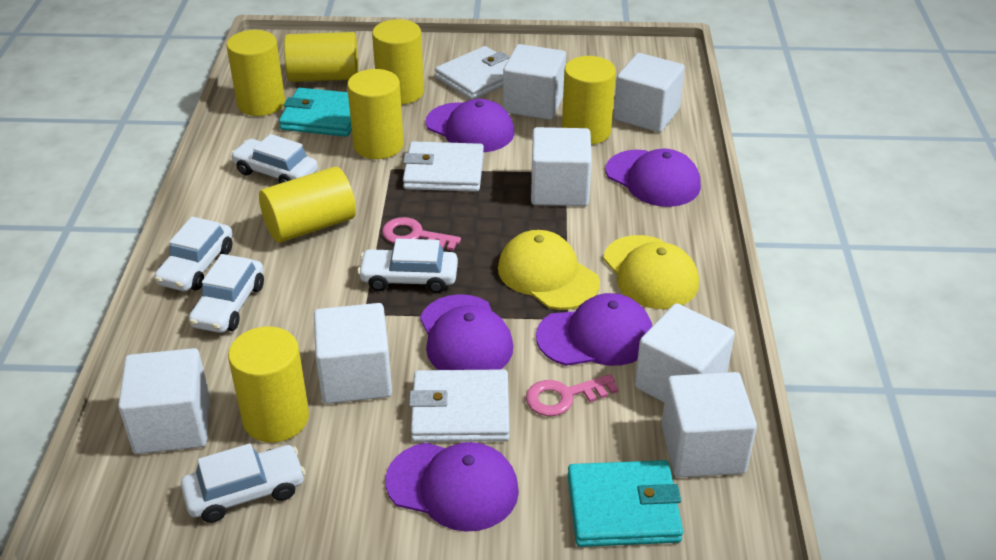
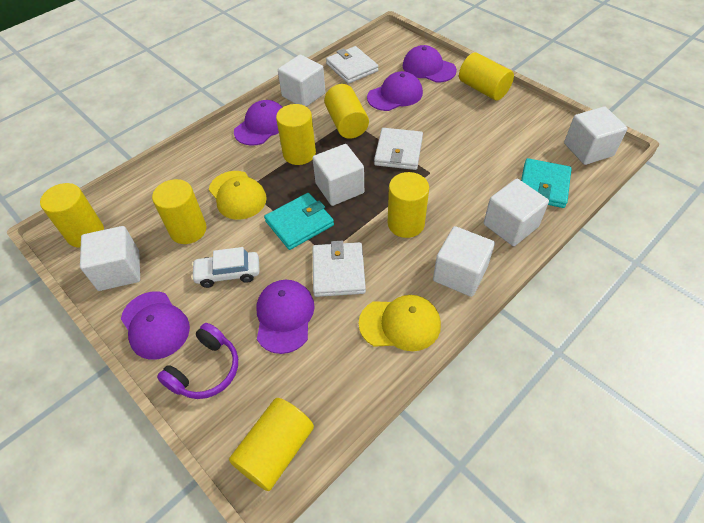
pink key: [382,217,461,251] [526,374,618,416] = 2 -> none = 0
purple headphones: none = 0 -> [157,323,238,399] = 1
white car: [154,217,233,291] [181,443,305,523] [189,254,264,333] [231,134,318,183] [357,239,458,293] = 5 -> [191,247,259,288] = 1
white cube: [118,348,210,454] [314,303,392,404] [503,44,566,120] [531,127,592,206] [614,53,685,132] [635,303,735,402] [662,372,757,478] = 7 -> [80,226,140,291] [278,55,325,107] [312,144,364,206] [433,226,495,297] [484,179,549,246] [564,106,628,165] = 6

